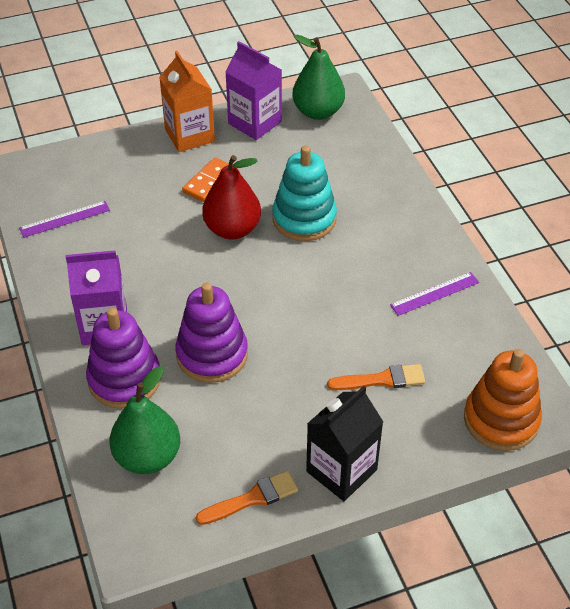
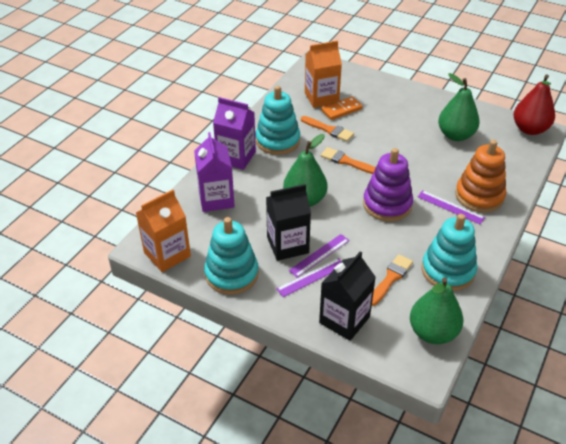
black carton: [306,386,383,501] = 1 -> [266,184,311,261] [319,251,376,341] = 2
green pear: [109,366,180,474] [292,35,345,120] = 2 -> [283,134,327,207] [410,277,463,344] [438,73,480,141] = 3
orange brush: [196,471,298,525] [327,364,425,390] = 2 -> [301,116,354,142] [321,147,376,174] [372,254,413,306] = 3
orange carton: [159,51,215,152] = 1 -> [136,189,191,272] [305,41,342,108] = 2
purple ruler: [19,201,110,238] [390,272,479,316] = 2 -> [276,258,341,297] [289,234,349,277] [417,190,485,224] = 3
purple stacking toy: [86,308,161,409] [175,283,248,383] = 2 -> [363,148,413,221] = 1
turquoise stacking toy: [272,146,337,241] = 1 -> [204,217,259,295] [256,86,300,155] [421,214,477,291] = 3

